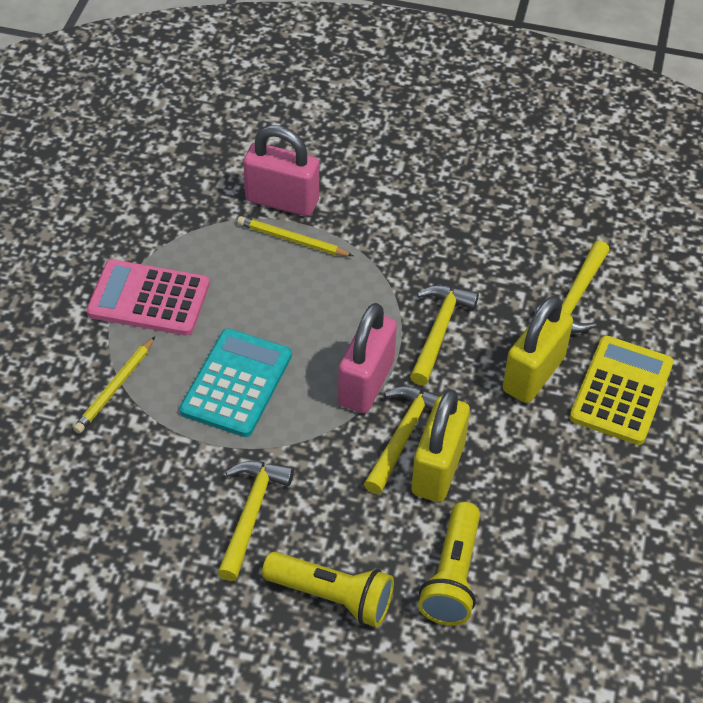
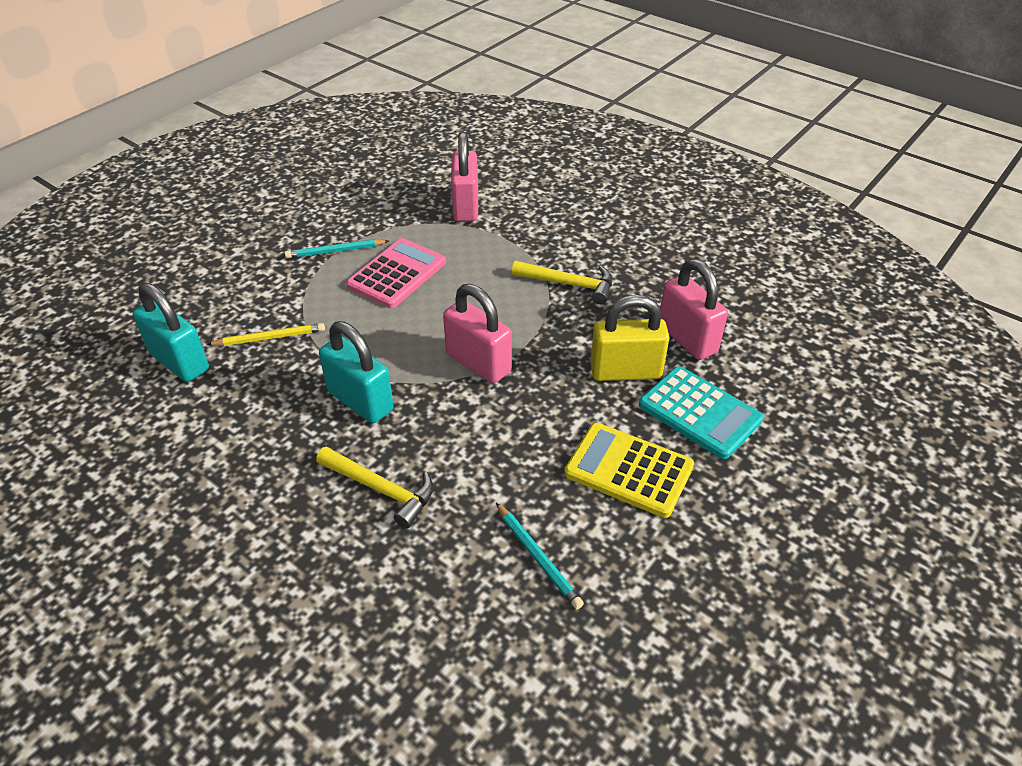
pink padlock: [243,125,319,216] [338,303,397,413] = 2 -> [443,284,512,383] [451,132,478,222] [660,259,728,360] = 3
turquoise padlock: none = 0 -> [133,283,209,382] [319,321,394,423] = 2
turquoise pencil: none = 0 -> [285,239,389,259] [496,503,584,609] = 2
yellow flashlight: [262,552,394,627] [418,502,480,625] = 2 -> none = 0
yellow hammer: [217,461,294,581] [364,386,441,494] [410,285,479,385] [534,241,610,333] = 4 -> [316,447,434,528] [512,261,612,304] = 2
yellow padlock: [412,389,470,502] [503,296,573,403] = 2 -> [590,295,669,381] = 1
yellow pencil: [73,336,155,433] [237,216,353,256] = 2 -> [206,323,325,346] = 1

